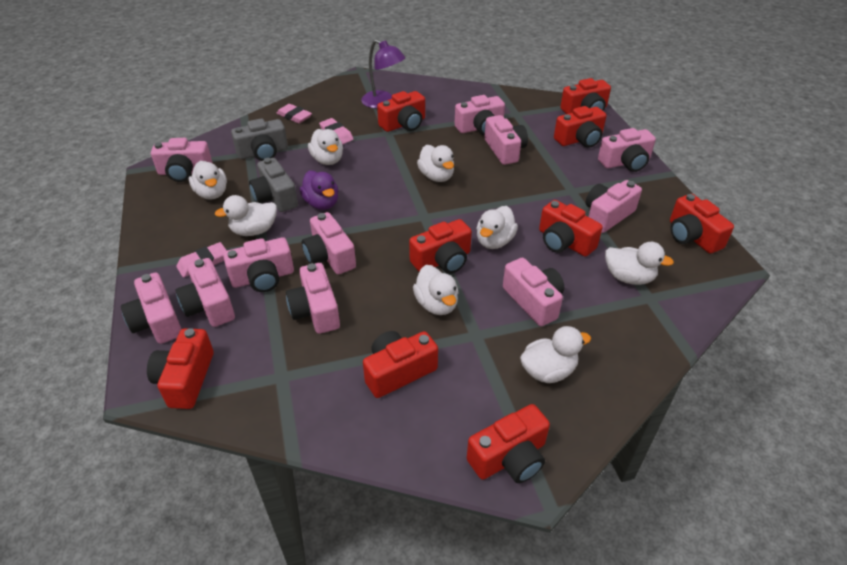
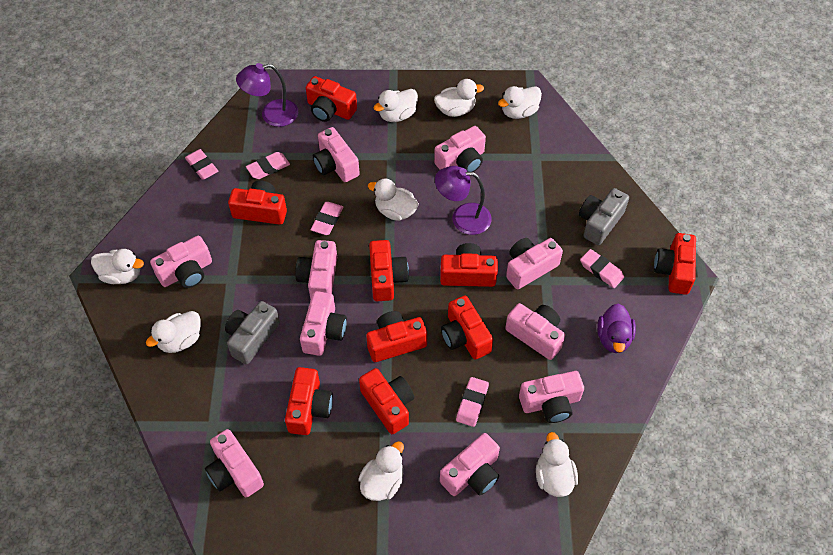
pink camera: [121,272,181,344] [151,138,212,182] [175,258,235,327] [223,237,294,292] [286,263,340,334] [302,212,356,274] [455,95,505,135] [484,115,528,165] [503,258,564,326] [586,180,642,233] [598,128,656,172] = 11 -> [150,236,212,288] [205,429,264,497] [295,240,337,299] [300,291,347,356] [313,127,360,182] [434,126,486,172] [440,433,500,496] [505,303,565,360] [506,238,563,289] [519,371,584,423] = 10
pink eraser: [176,242,227,277] [276,104,312,123] [319,118,353,145] = 3 -> [185,149,218,180] [246,152,290,179] [311,202,343,235] [456,377,489,427] [580,249,624,288] = 5
purple lamp: [361,39,405,108] = 1 -> [236,63,298,127] [435,166,492,235] = 2

